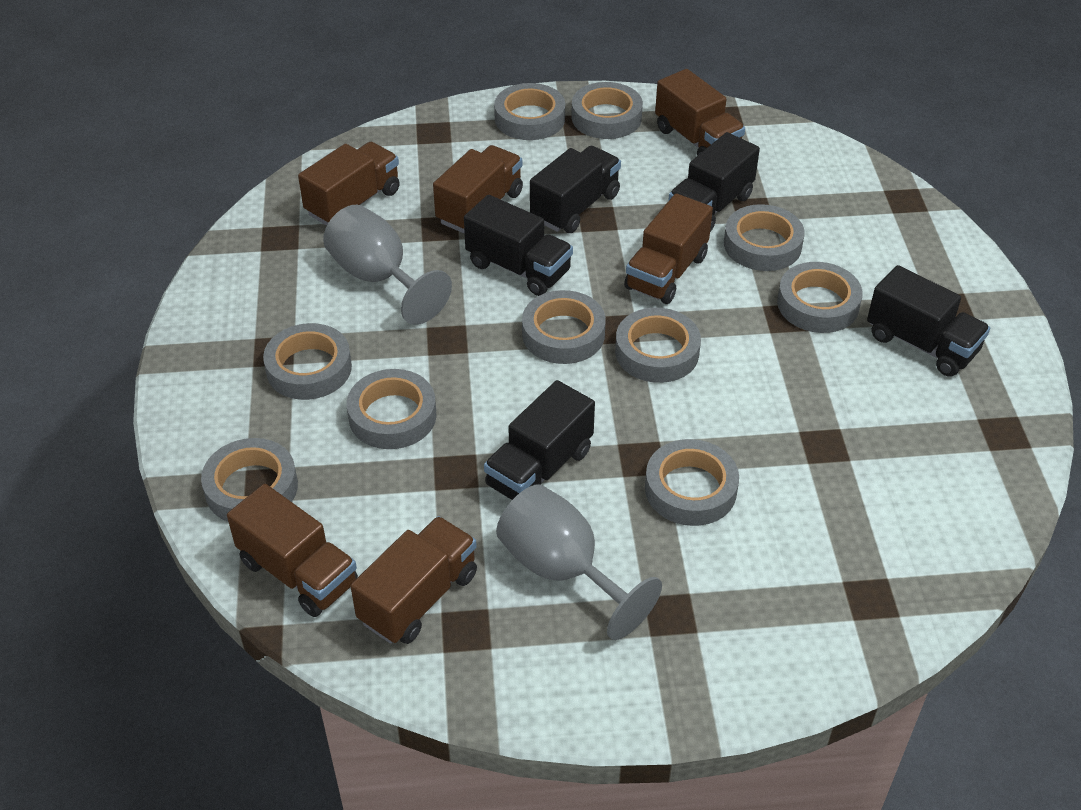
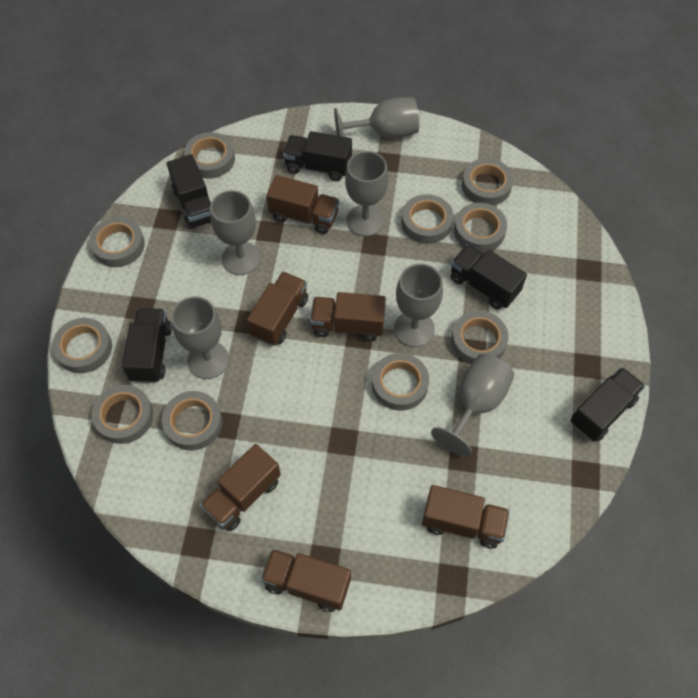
grey goblet: [323,205,452,325] [496,484,662,640] = 2 -> [171,296,229,379] [210,190,261,275] [334,97,419,138] [345,151,388,236] [394,264,443,347] [431,354,514,456] = 6

